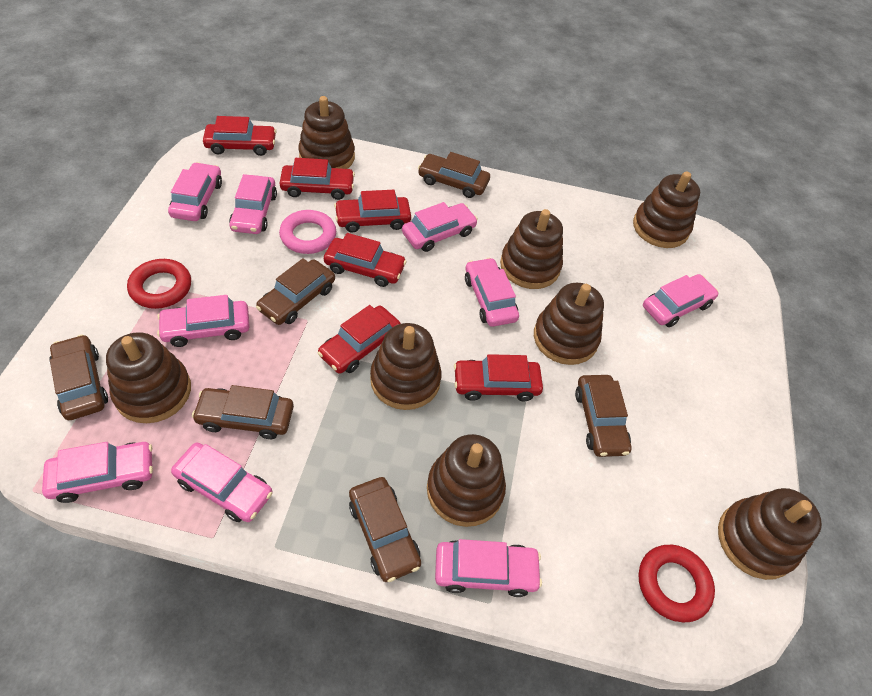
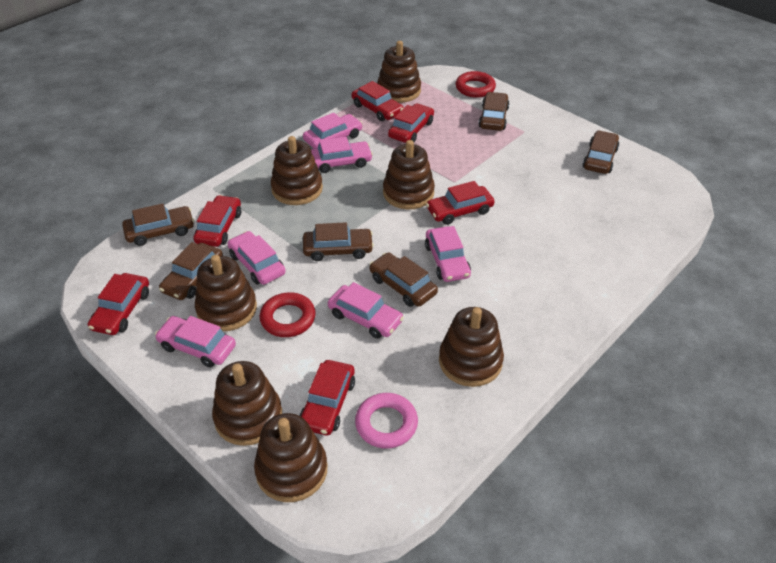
brown stacking toy: [106,332,191,423] [298,96,355,169] [370,323,442,410] [427,434,506,527] [500,209,563,289] [534,283,604,365] [633,171,700,248] [718,488,822,580] = 8 -> [195,255,257,331] [212,361,282,446] [254,413,328,502] [271,136,323,205] [377,41,421,103] [383,140,435,209] [439,307,504,387] = 7
pink car: [42,442,153,503] [157,295,250,347] [168,162,222,221] [171,442,273,522] [229,174,277,234] [402,202,478,252] [435,539,542,597] [465,258,519,327] [643,274,719,327] = 9 -> [155,316,236,367] [227,231,285,285] [303,113,363,149] [311,137,373,173] [328,282,404,339] [425,226,471,282] = 6

